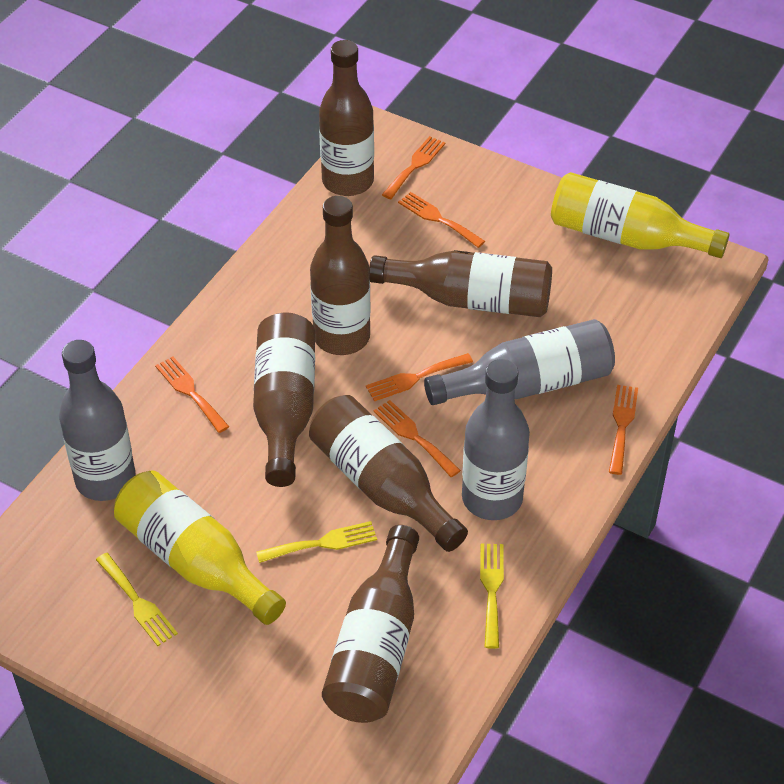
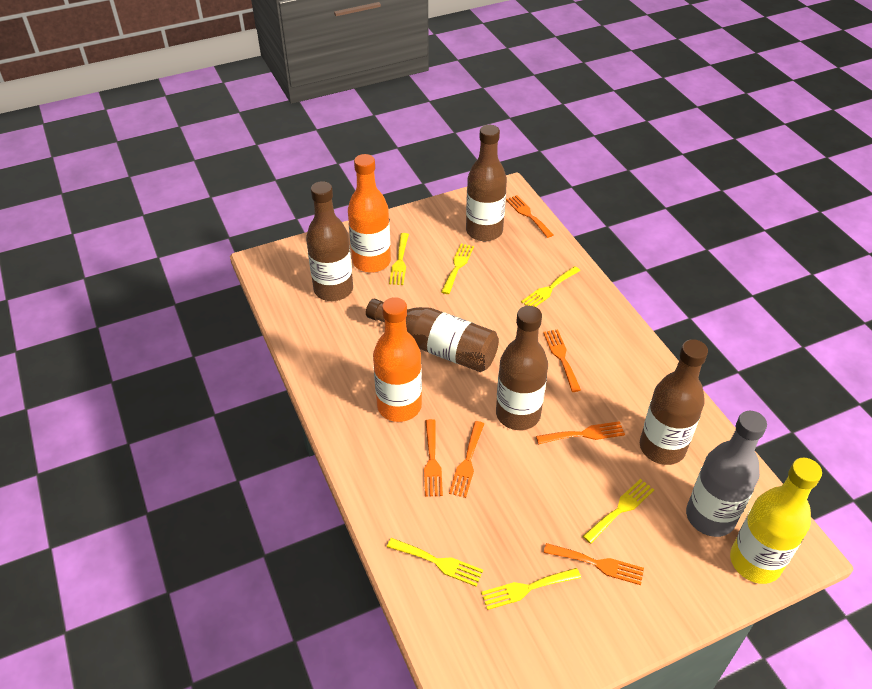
brown bottle: [253,313,315,487] [309,395,468,552] [310,196,371,355] [319,40,374,196] [322,525,419,723] [369,250,552,317] = 6 -> [306,181,353,301] [366,299,499,372] [466,125,507,241] [496,306,548,430] [640,339,708,465] = 5
grey bottle: [59,340,135,501] [424,319,615,405] [462,359,530,520] = 3 -> [686,411,767,537] = 1
orange bottle: none = 0 -> [348,154,391,273] [373,297,422,422] = 2
yellow bottle: [114,470,286,625] [551,172,730,258] = 2 -> [730,458,822,584] = 1
yellow fork: [96,553,178,646] [256,521,377,563] [480,543,504,649] = 3 -> [387,538,483,586] [389,233,409,285] [441,244,474,294] [481,568,581,610] [521,266,580,307] [583,479,654,544] = 6

